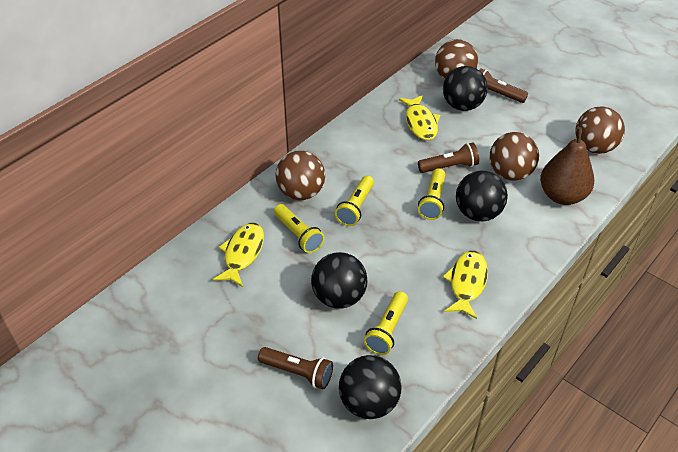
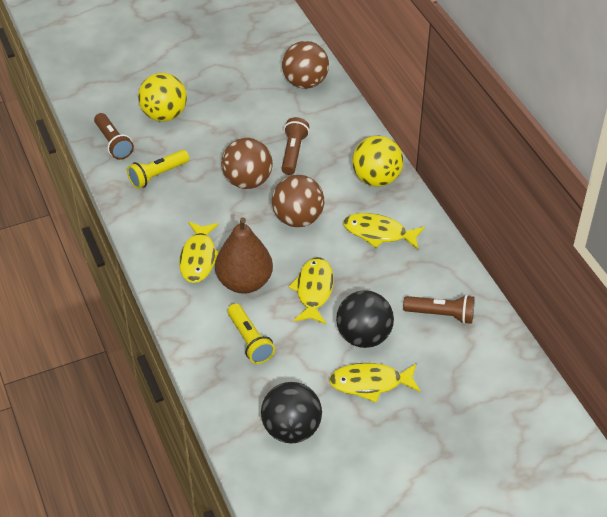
black ball: [311,252,367,308] [339,355,402,419] [443,66,488,111] [456,170,508,221] = 4 -> [261,382,322,443] [336,290,394,348] = 2
brown ball: [275,151,325,200] [435,39,478,79] [489,132,539,181] [575,106,625,154] = 4 -> [221,138,273,189] [272,175,324,227] [282,41,329,89] = 3
yellow ball: none = 0 -> [138,73,187,122] [352,136,403,187] = 2
yellow fish: [213,223,264,287] [399,95,440,140] [442,251,488,319] = 3 -> [179,222,219,283] [288,257,334,324] [329,363,420,403] [343,213,425,250] = 4
yellow flashlight: [274,204,324,253] [335,176,374,226] [364,291,408,355] [418,168,445,220] = 4 -> [127,150,189,189] [227,303,275,364] = 2

